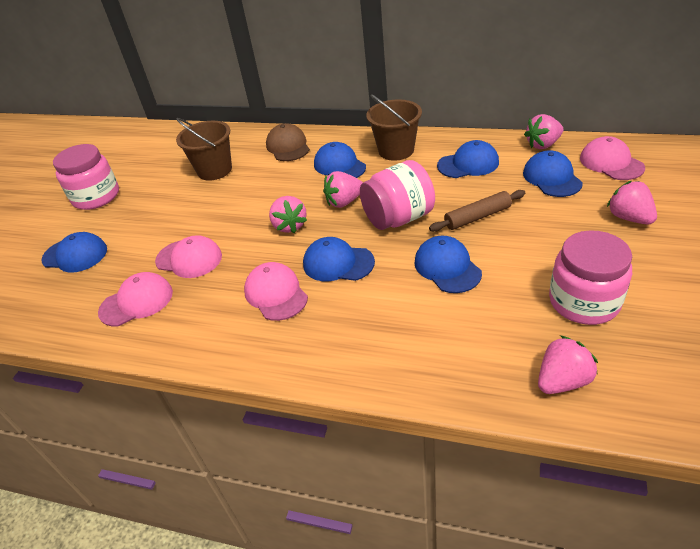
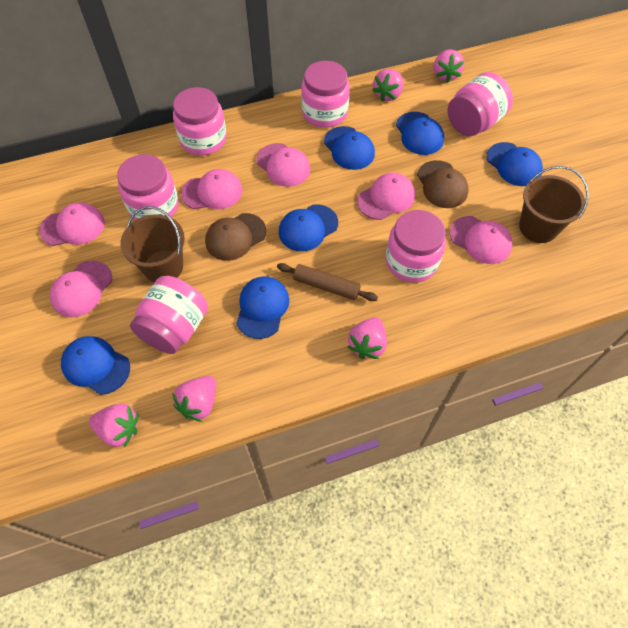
brown cap: [266,123,310,161] = 1 -> [205,213,267,261] [417,160,469,208] = 2
pink cap: [98,272,173,326] [155,235,222,278] [244,262,308,321] [580,136,645,180] = 4 -> [39,203,105,246] [50,260,112,317] [181,169,242,209] [256,143,310,187] [357,173,415,220] [450,216,513,264] = 6
pink jar: [53,144,119,210] [360,160,435,230] [549,230,632,325] = 3 -> [117,154,179,220] [130,276,208,354] [173,87,227,155] [301,61,350,128] [386,210,446,282] [448,72,513,136] = 6

